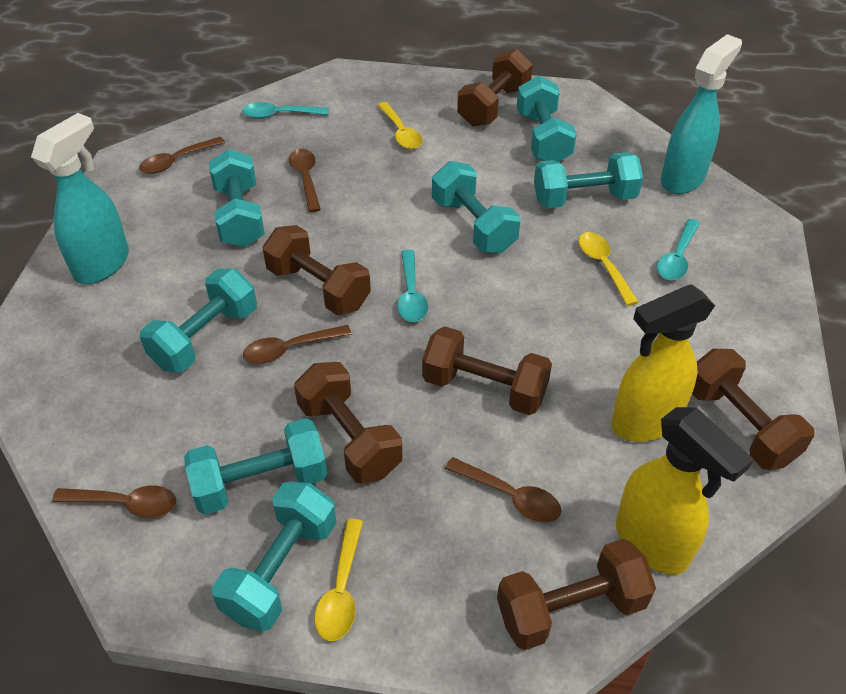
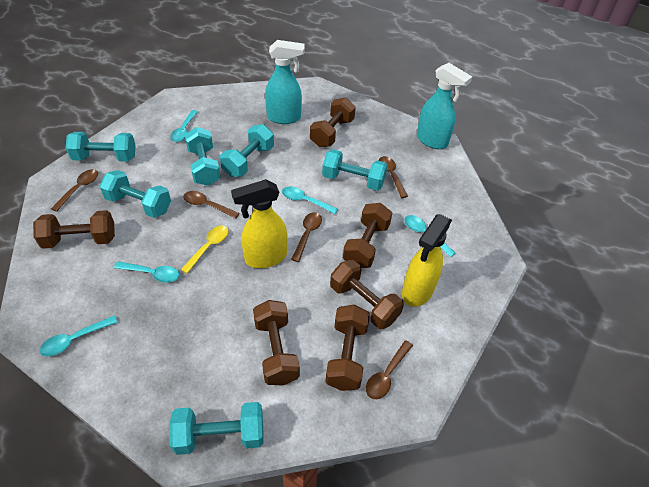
turquoise dumbbell: [140,269,257,373] [184,418,327,514] [209,149,265,247] [212,482,337,632] [432,161,521,253] [517,76,577,162] [534,152,643,208] = 7 -> [66,132,136,162] [100,170,171,218] [169,402,263,455] [185,127,221,186] [220,124,274,177] [322,149,388,191] = 6
turquoise spoon: [242,102,329,119] [397,250,428,322] [657,219,700,280] = 3 -> [40,315,118,357] [114,261,179,283] [170,110,198,142] [282,186,338,214] [404,215,456,257] = 5
yellow spoon: [314,519,363,641] [377,102,423,149] [578,232,639,306] = 3 -> [181,226,229,274] = 1

